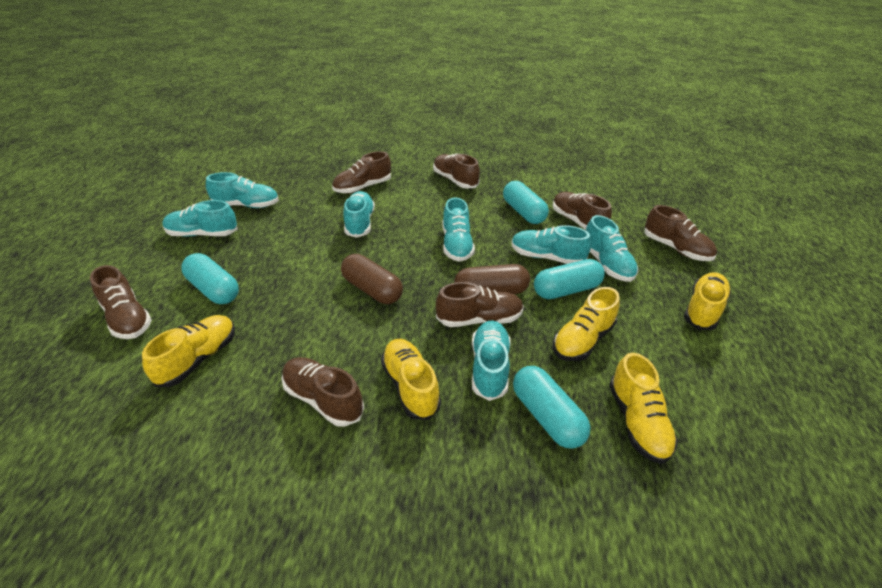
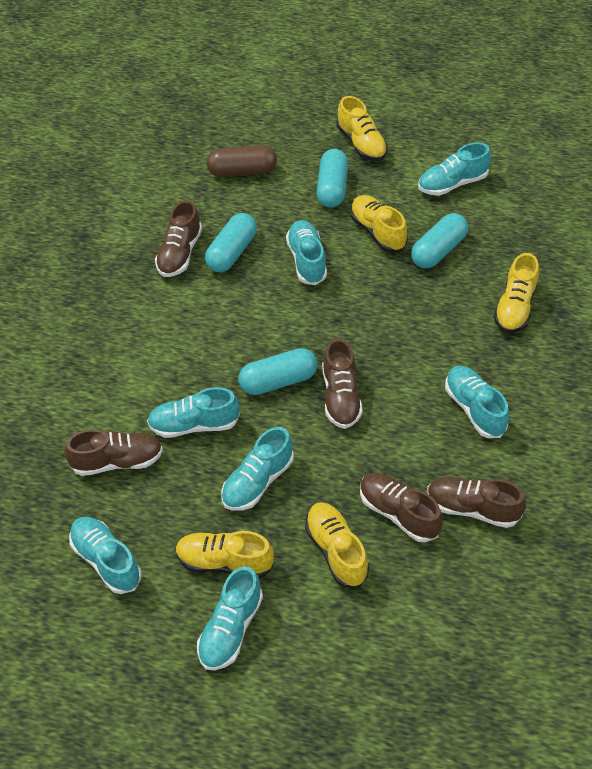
brown capsule: [341,254,403,304] [454,264,530,294] = 2 -> [207,145,277,177] = 1
brown shoe: [90,265,152,339] [282,357,364,427] [332,151,391,193] [433,154,480,189] [436,282,524,327] [553,192,612,230] [644,205,717,261] = 7 -> [64,429,163,476] [155,200,202,277] [322,338,363,429] [360,473,443,542] [427,477,526,528] = 5

